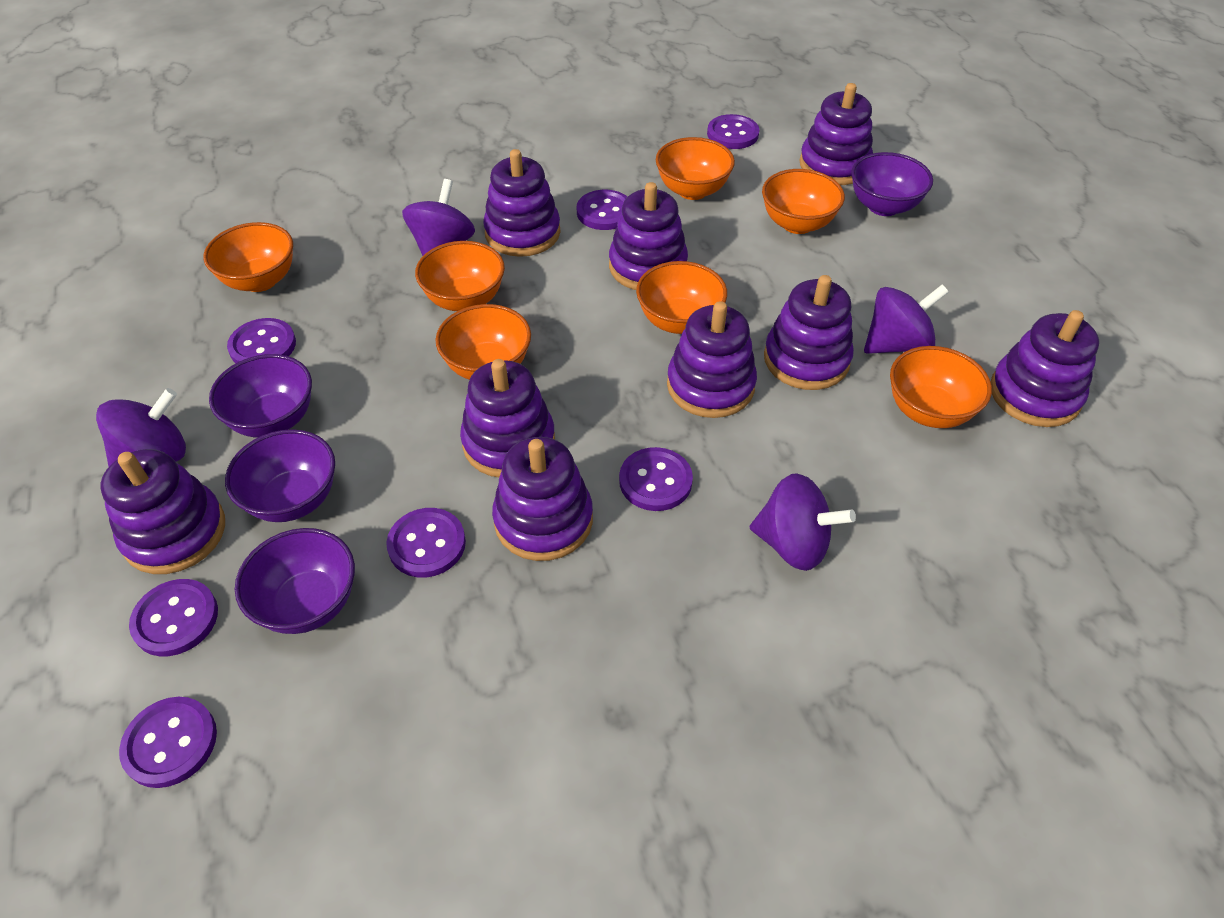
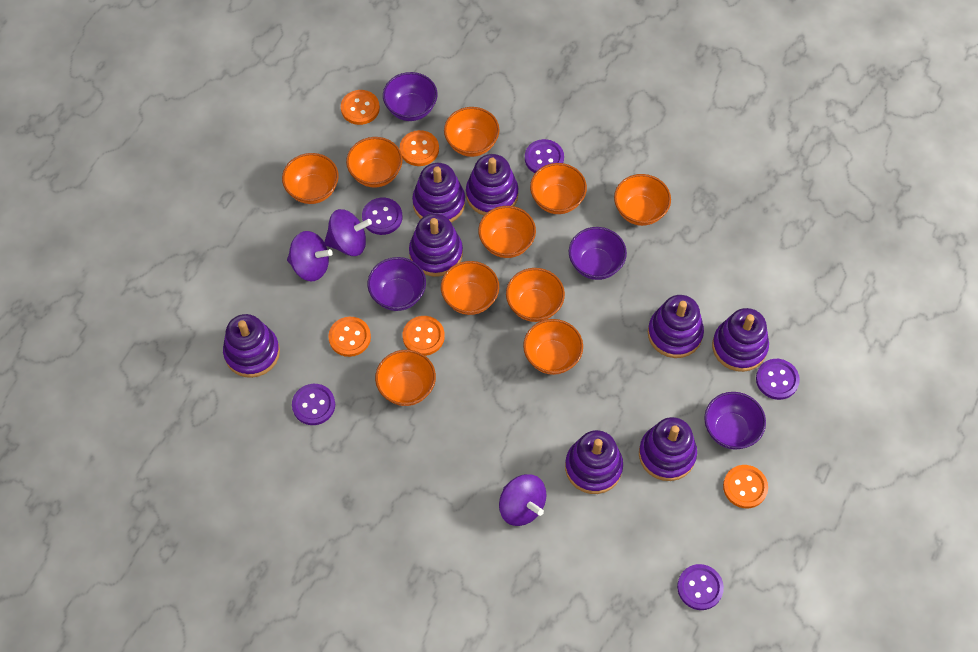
orange bowl: [203,222,293,292] [415,241,505,311] [436,304,531,380] [636,261,727,334] [656,137,735,200] [762,169,845,234] [890,346,992,428] = 7 -> [282,153,339,204] [346,137,403,188] [375,350,436,406] [441,261,499,315] [444,107,500,157] [478,206,536,258] [506,268,565,322] [523,319,583,375] [530,163,587,214] [614,174,671,226] = 10
orange button: none = 0 -> [328,317,371,357] [341,90,380,125] [400,130,439,166] [403,316,445,356] [723,465,768,508] = 5
purple button: [119,697,217,788] [129,579,218,656] [227,318,296,363] [386,508,466,578] [577,190,627,230] [619,447,693,511] [707,114,759,149] = 7 -> [292,384,335,425] [362,198,402,235] [525,139,564,173] [677,564,724,610] [756,359,800,400] = 5
purple spinning top: [96,388,186,467] [402,179,475,256] [750,473,856,571] [864,284,949,354] = 4 -> [287,231,333,281] [324,209,372,256] [499,474,547,526] = 3
purple stacking toy: [101,449,225,574] [460,359,555,477] [483,149,560,257] [492,437,593,561] [609,182,688,290] [667,301,757,418] [764,275,854,390] [799,83,873,185] [991,310,1099,427] = 9 -> [223,314,280,378] [409,213,463,277] [412,163,465,223] [466,154,518,215] [565,430,623,494] [639,417,697,481] [648,295,704,358] [712,308,769,372] = 8

